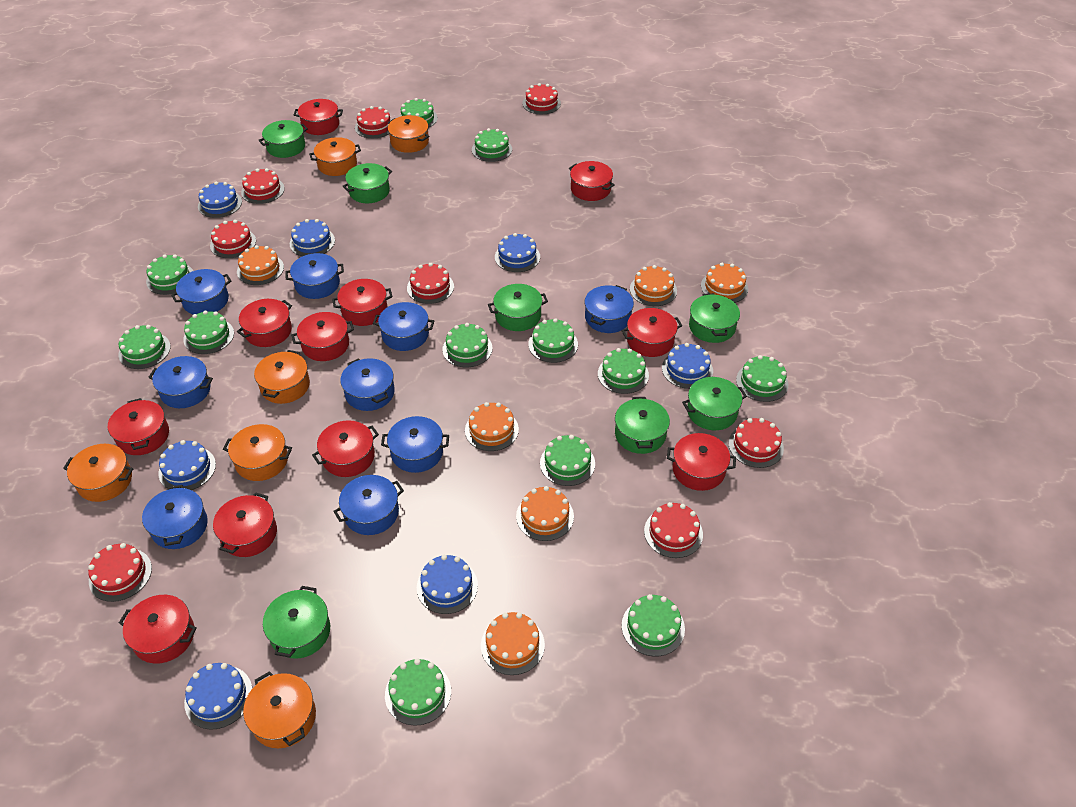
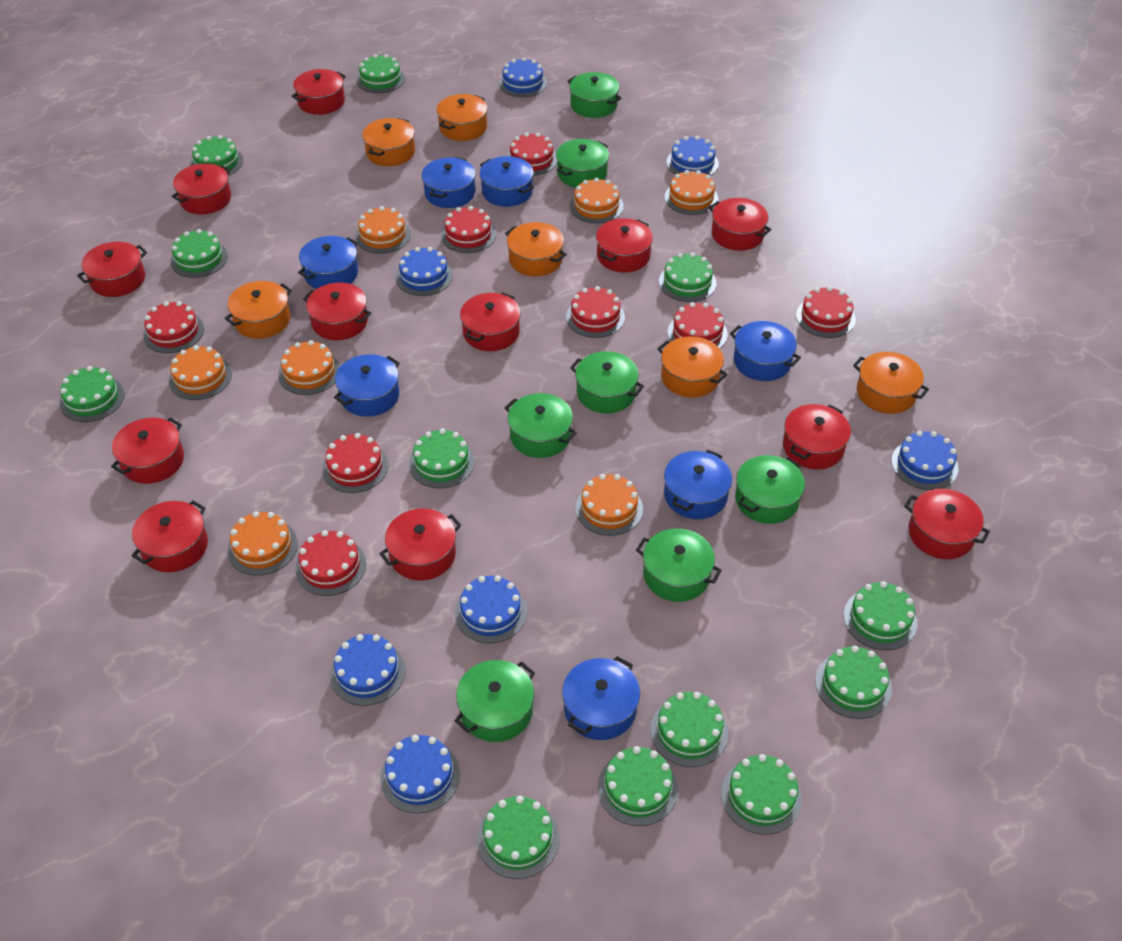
blue pot: [142,485,208,549] [148,356,213,408] [171,269,231,314] [285,253,344,299] [333,475,404,535] [340,358,395,411] [373,302,434,351] [381,416,449,473] [584,285,634,333] = 9 -> [298,236,358,289] [334,354,400,417] [421,157,476,208] [480,156,534,207] [562,656,640,740] [664,450,732,519] [730,321,801,381] = 7
orange cake: [237,245,284,285] [465,402,519,451] [481,612,545,675] [516,486,574,541] [630,265,677,306] [701,263,748,303] = 6 -> [169,345,232,400] [227,511,298,575] [278,340,340,395] [355,206,411,254] [570,178,624,224] [576,474,643,536] [665,170,718,215] = 7
red pot: [108,398,169,455] [119,595,197,664] [213,492,277,557] [237,299,292,347] [291,312,354,361] [294,99,343,135] [312,420,379,477] [332,279,393,326] [569,161,615,201] [621,308,682,357] [667,433,736,491] = 11 -> [77,242,147,297] [111,417,184,484] [132,500,208,572] [172,164,231,214] [292,69,346,115] [303,283,371,340] [379,508,461,581] [460,292,521,351] [596,218,653,273] [709,198,772,251] [783,404,851,469] [904,489,990,559] = 12

